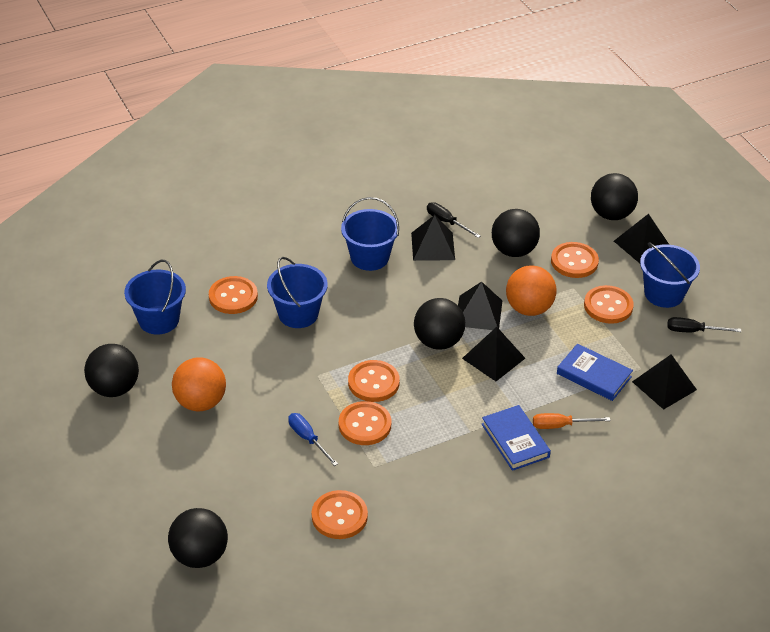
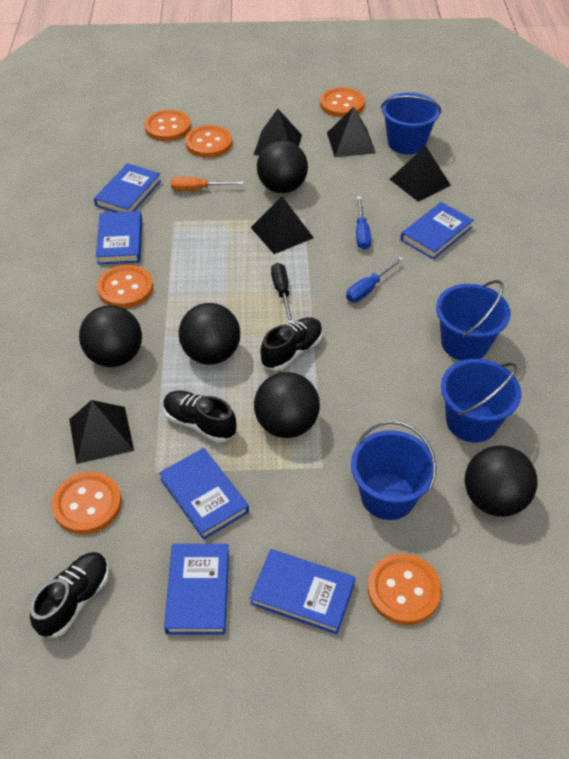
black screwdriver: [427,202,480,238] [667,317,741,332] = 2 -> [271,263,294,323] = 1
black shoe: none = 0 -> [30,552,109,637] [163,391,236,443] [260,317,323,371] = 3
blue book: [482,405,551,471] [557,344,633,401] = 2 -> [94,163,161,212] [96,211,142,264] [159,448,249,540] [164,544,229,635] [250,549,355,634] [401,202,474,260] = 6
blue screwdriver: [288,413,338,466] = 1 -> [346,257,404,302] [356,196,371,250] = 2
orange ball: [172,357,226,411] [506,266,557,316] = 2 -> none = 0

